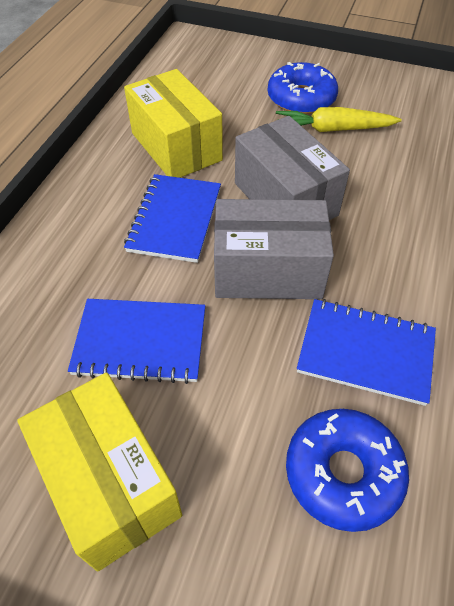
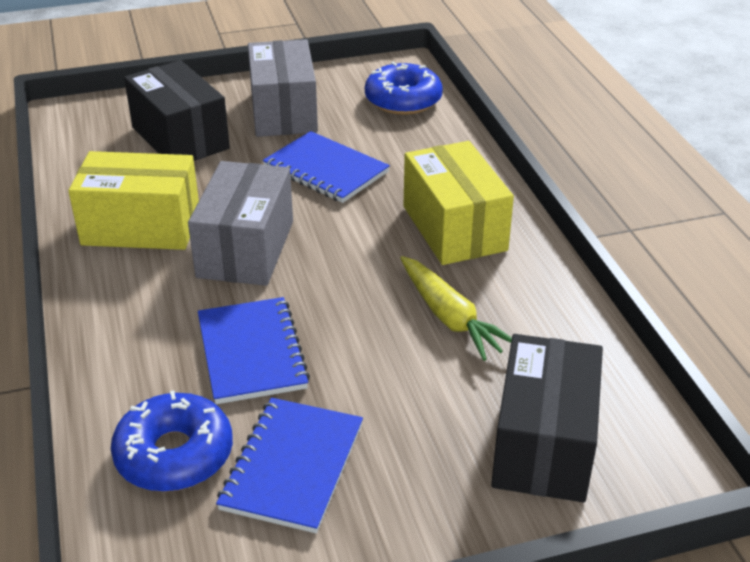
black box: none = 0 -> [124,60,230,161] [491,334,603,502] = 2

